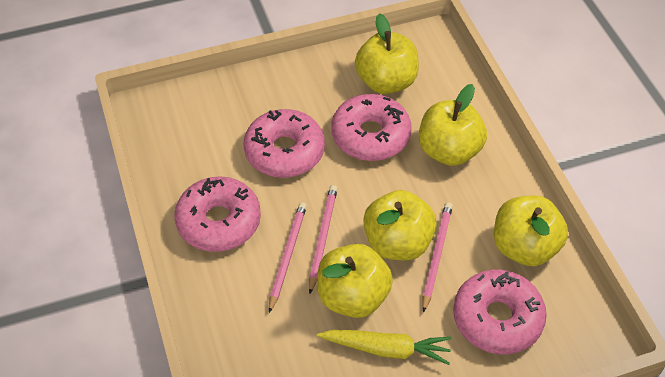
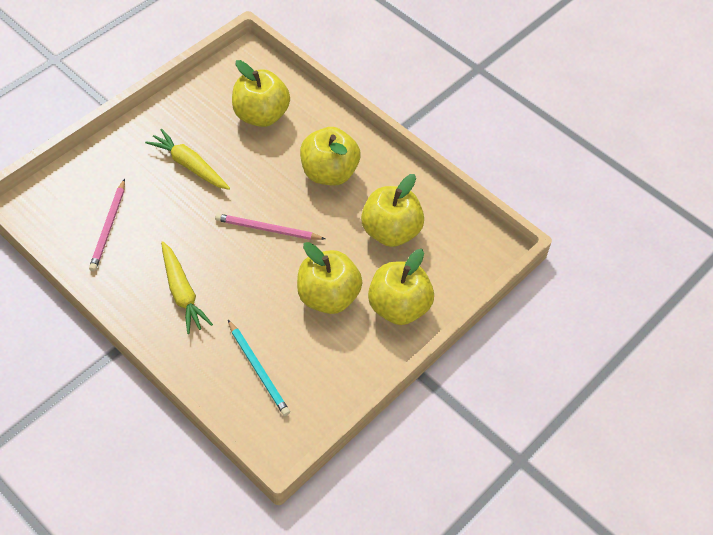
pink donut: [174,176,261,252] [243,109,325,178] [331,94,412,161] [453,270,547,354] = 4 -> none = 0
pink pencil: [269,202,307,313] [309,185,338,294] [423,202,453,313] = 3 -> [89,179,125,271] [215,214,325,240] = 2
turquoise pencil: none = 0 -> [228,320,290,416] = 1
yellow carrot: [317,330,451,365] = 1 -> [145,129,230,190] [161,241,213,334] = 2

